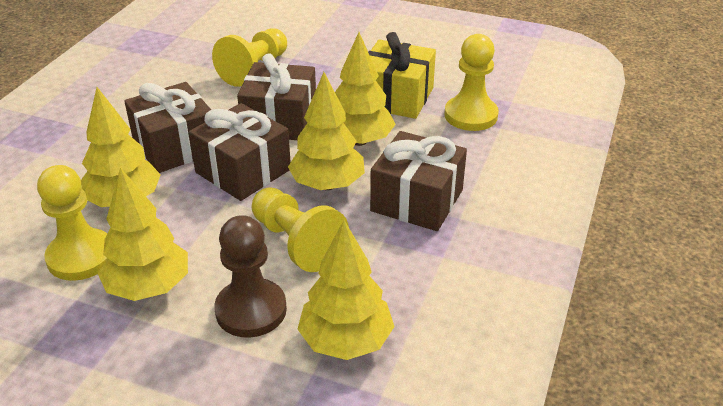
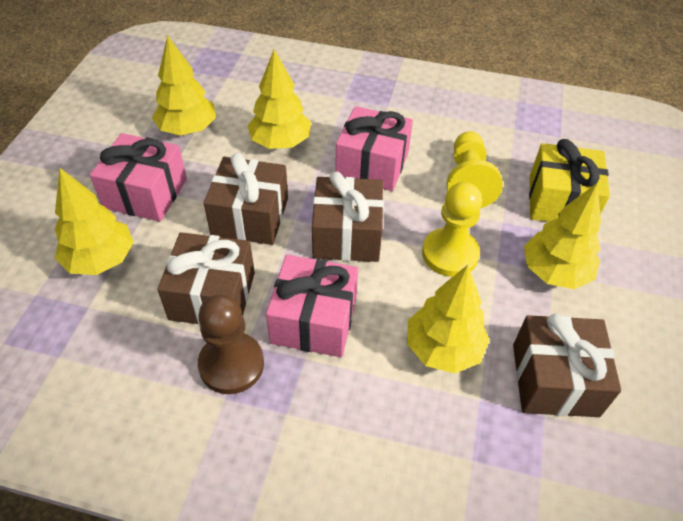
pink gift: none = 0 -> [90,133,187,222] [266,255,358,357] [335,106,413,191] = 3
yellow pawn: [37,165,107,281] [212,28,287,87] [252,188,349,272] [445,34,499,131] = 4 -> [422,182,482,277] [447,131,503,208] = 2

